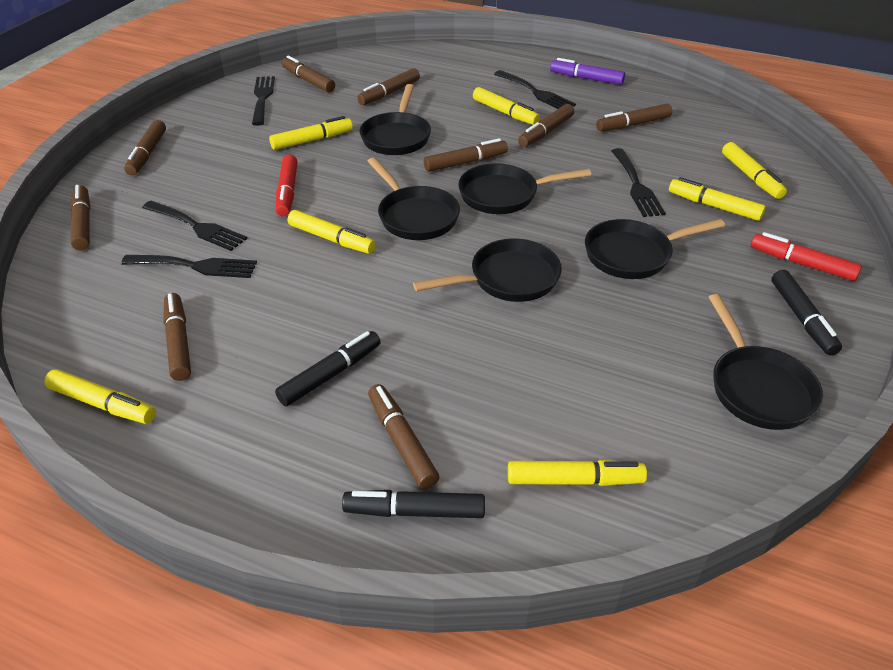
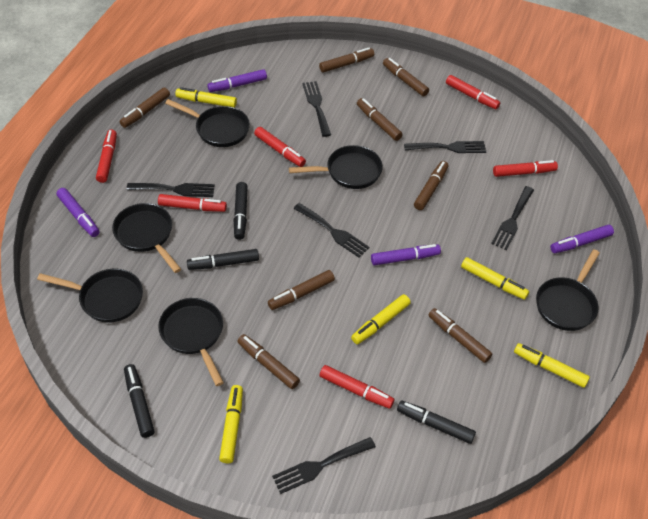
black fork: [121,255,257,278] [142,201,247,251] [252,76,275,126] [494,70,576,109] [611,148,666,217] = 5 -> [127,183,215,197] [272,437,376,494] [293,203,370,258] [302,81,331,137] [404,141,486,153] [491,186,534,250] = 6
black marker: [275,331,381,406] [342,490,485,518] [772,270,842,355] = 3 -> [124,364,155,438] [187,249,259,270] [234,182,248,240] [397,401,476,444] = 4
brown marker: [70,185,91,250] [124,120,166,175] [163,293,191,381] [282,56,335,93] [357,68,420,105] [368,384,439,489] [424,138,508,172] [518,104,574,147] [596,104,672,131] = 9 -> [120,87,170,128] [237,334,300,389] [268,270,335,310] [319,48,374,73] [357,98,403,141] [383,58,429,96] [414,161,449,210] [429,308,492,363] = 8
purple marker: [550,58,625,85] = 1 -> [56,188,100,237] [207,69,267,92] [371,244,441,265] [550,225,614,253] = 4
red marker: [276,154,298,216] [751,232,862,281] = 2 -> [96,129,117,183] [158,194,227,212] [254,127,306,167] [319,365,394,409] [446,75,500,109] [493,160,558,177] = 6
yellow marker: [44,369,156,424] [269,116,353,150] [288,210,376,254] [473,87,540,125] [508,460,647,486] [669,177,766,221] [722,142,787,199] = 7 -> [175,87,237,108] [219,385,243,463] [351,294,411,344] [461,257,529,300] [514,343,590,388] = 5

